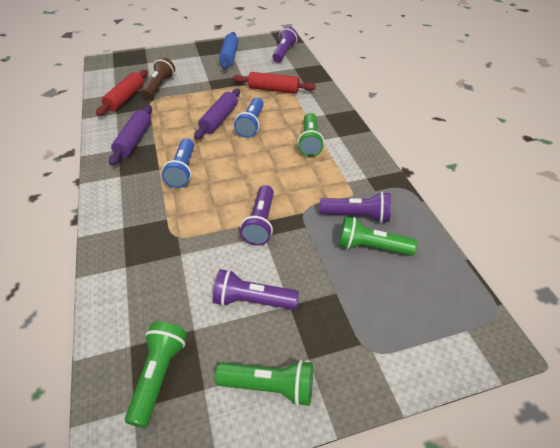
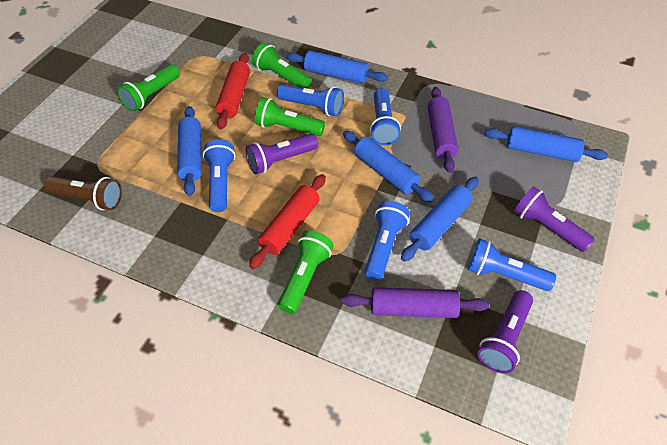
blue flashlight: [162,138,194,188] [234,97,264,138] = 2 -> [203,139,235,212] [277,84,344,117] [364,201,410,281] [370,88,401,145] [467,238,556,291] = 5
blue rolling pin: [219,32,238,69] = 1 -> [177,106,202,196] [286,51,388,83] [343,131,434,202] [401,177,479,262] [484,126,608,162] = 5
purple flashlight: [213,269,299,310] [240,185,274,246] [272,27,298,63] [320,192,391,223] = 4 -> [246,134,318,174] [477,290,533,373] [514,186,595,252] = 3

